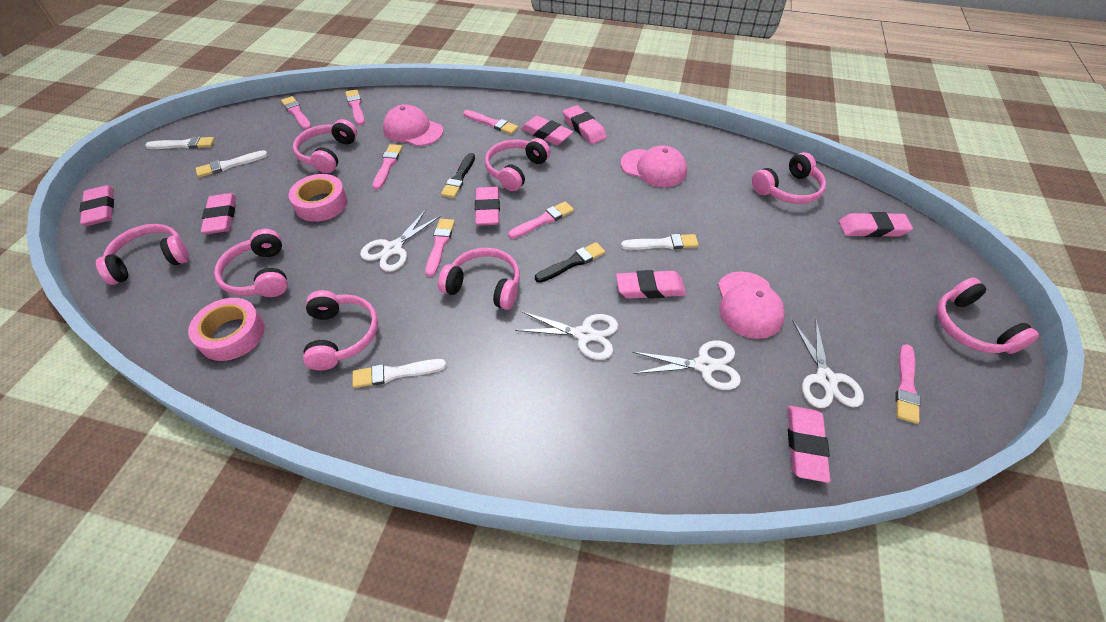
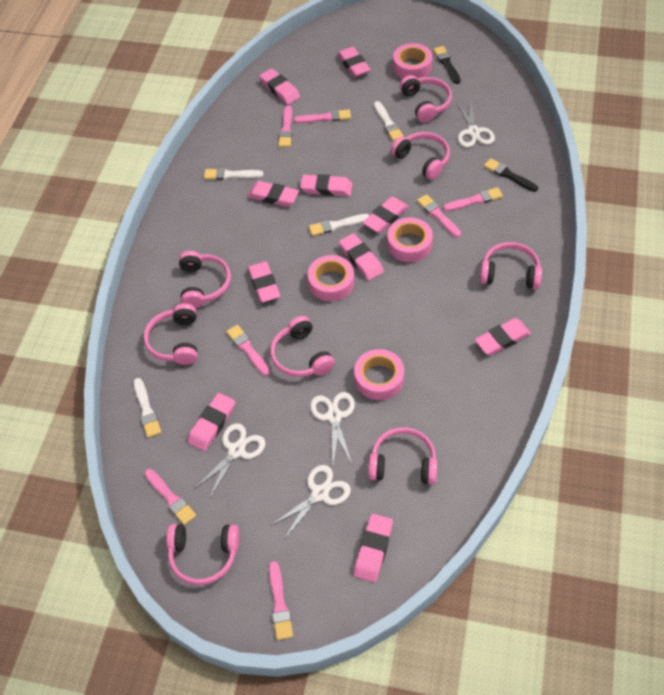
pink cap: [383,104,443,146] [621,146,687,187] [718,271,785,339] = 3 -> none = 0
pink eraser: [80,185,114,226] [201,193,236,234] [475,187,500,226] [521,116,574,145] [563,105,607,144] [616,270,686,299] [788,406,830,483] [839,212,913,237] = 8 -> [188,393,235,451] [247,181,299,207] [248,261,280,302] [260,68,300,104] [300,174,352,196] [337,47,371,77] [339,233,384,280] [354,514,393,582] [363,197,409,233] [475,318,531,355] = 10
pink tape: [188,298,265,361] [289,174,348,222] = 2 -> [308,255,354,301] [354,349,404,400] [387,217,433,262] [393,43,433,78] = 4

